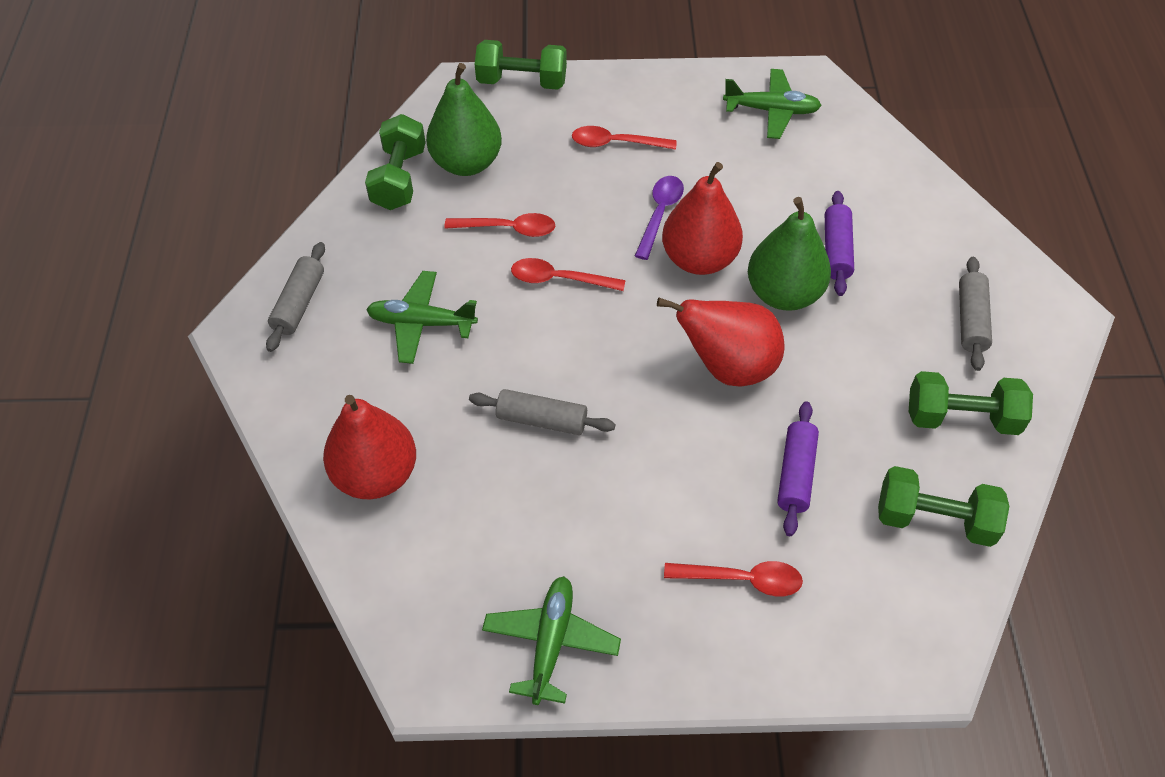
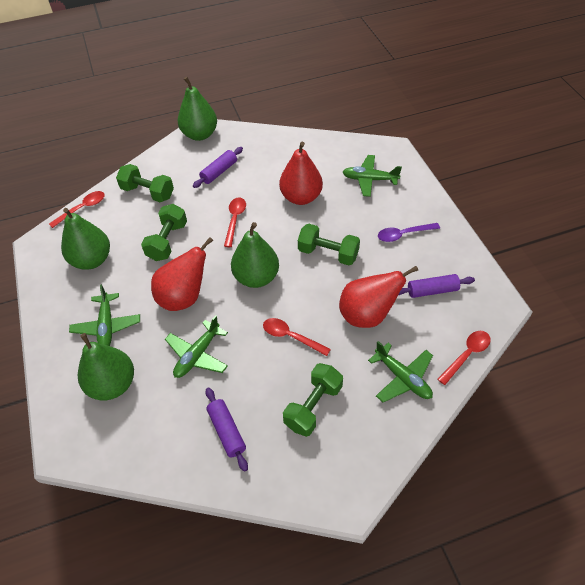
green pear: [426,63,502,176] [748,197,831,311] = 2 -> [61,208,110,270] [78,333,134,401] [178,77,217,141] [231,222,279,288] = 4
green plane: [366,271,478,364] [482,576,621,705] [723,69,822,139] = 3 -> [69,284,140,346] [165,315,228,378] [343,155,402,197] [368,341,433,402] = 4
grey rolling pin: [266,242,325,352] [469,389,615,435] [959,257,992,371] = 3 -> none = 0
purple rolling pin: [777,401,819,536] [825,191,854,296] = 2 -> [193,147,243,188] [205,387,248,472] [399,274,475,298] = 3

